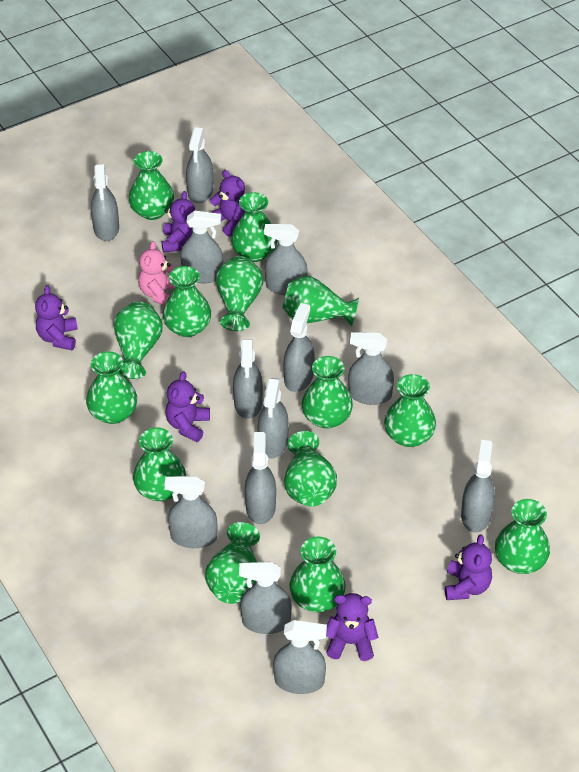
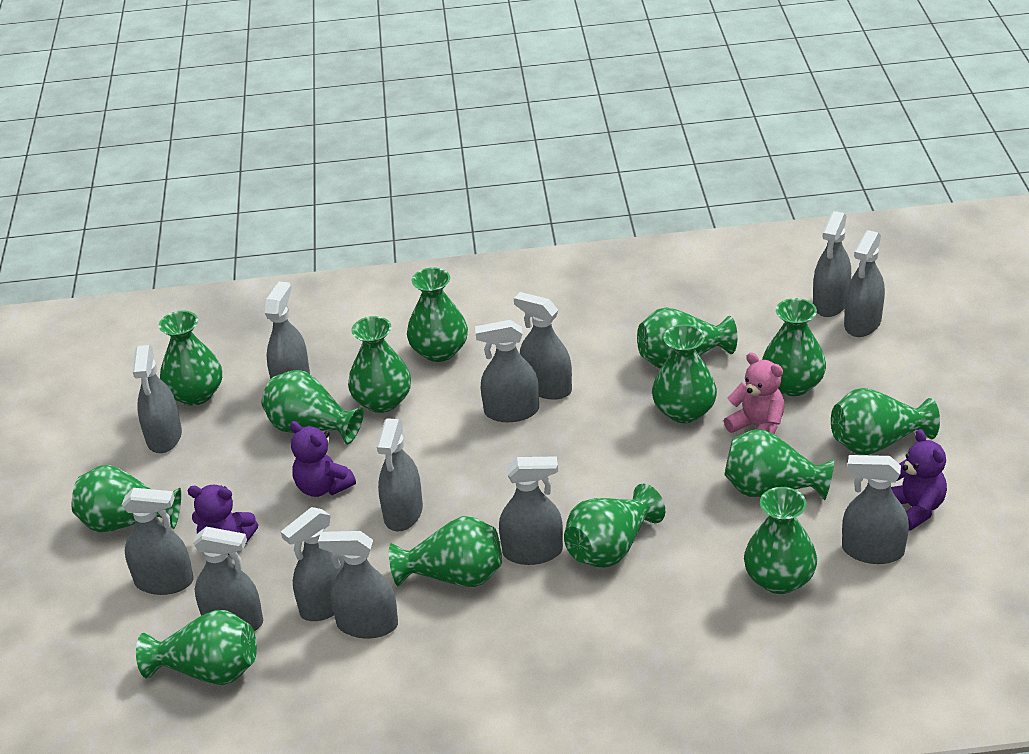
purple teddy bear: [35,285,78,350] [161,191,195,253] [165,371,210,442] [210,170,245,237] [326,593,378,661] [445,534,492,600] = 6 -> [188,485,258,555] [290,421,356,497] [891,429,947,530] = 3

